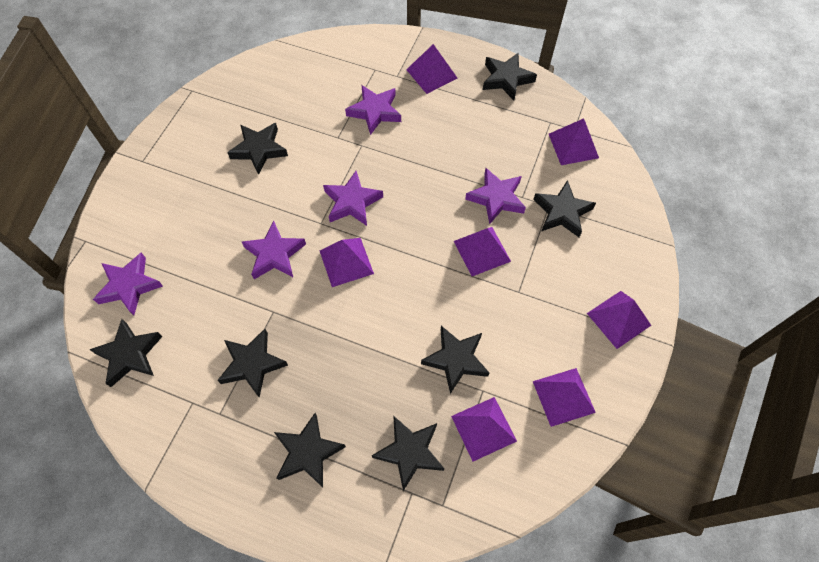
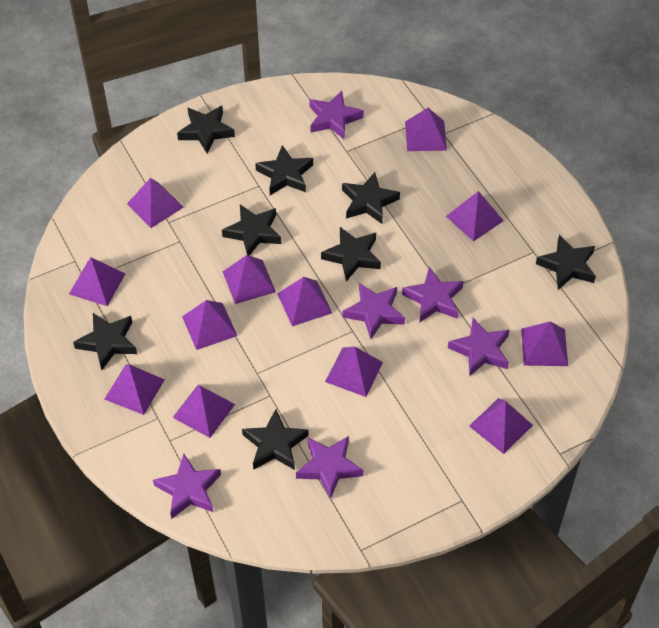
purple pyramid: [320,238,374,287] [406,44,458,94] [451,397,517,461] [454,227,511,276] [533,368,596,427] [549,118,599,165] [587,291,651,349] = 7 -> [69,257,125,306] [104,364,165,415] [127,178,184,228] [172,385,235,438] [182,300,237,350] [223,255,276,304] [277,277,332,326] [325,346,383,397] [405,108,447,151] [446,191,504,242] [469,398,533,454] [521,321,568,366] = 12
purple star: [93,253,163,315] [242,221,306,279] [323,171,383,226] [345,85,401,135] [465,168,526,225] = 5 -> [153,454,221,519] [296,436,364,499] [309,91,364,139] [343,283,405,339] [402,267,464,322] [448,318,510,376] = 6

